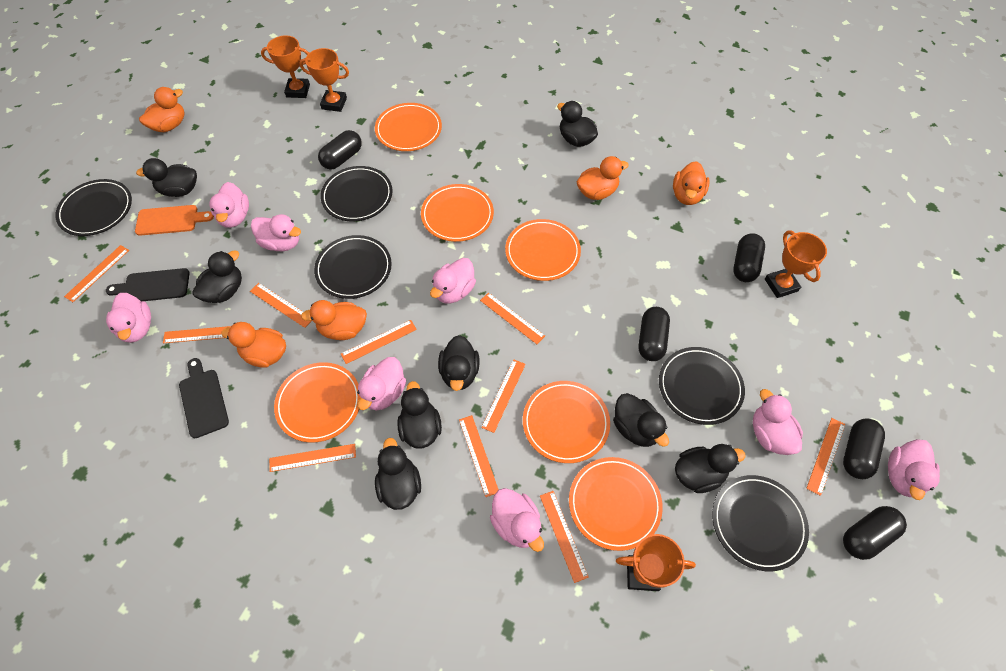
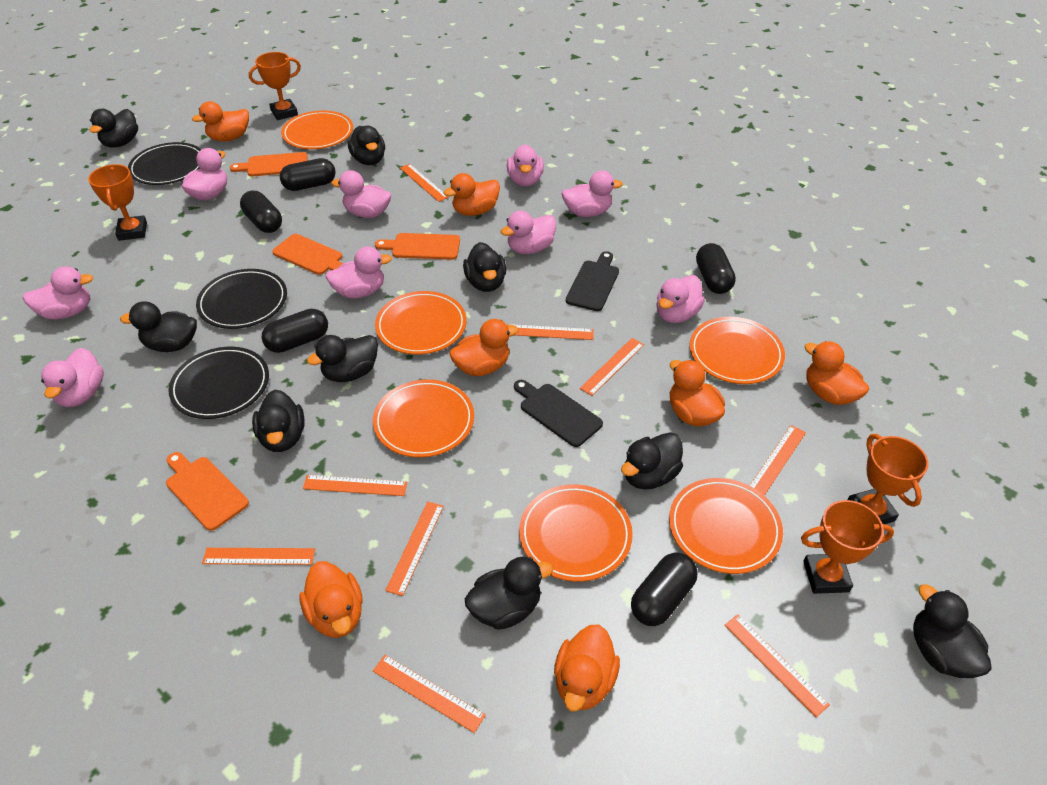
black duck: [136,158,197,197] [193,250,242,303] [375,438,421,510] [397,381,442,449] [438,335,480,391] [557,101,598,147] [613,393,669,447] [675,444,746,493] = 8 -> [90,109,138,148] [120,301,197,352] [252,390,305,452] [307,335,378,382] [348,126,385,165] [463,242,506,292] [465,557,553,630] [621,432,683,489] [913,584,991,678] = 9
black plate: [55,179,132,236] [314,235,392,299] [320,166,393,221] [659,347,745,425] [712,475,809,571] = 5 -> [128,142,201,185] [168,347,269,419] [196,269,287,329] = 3
orange cutting board: [135,205,214,236] = 1 -> [166,452,249,531] [230,152,308,176] [272,234,344,275] [375,233,460,260] = 4
orange duck: [139,87,184,132] [221,322,286,368] [301,300,367,340] [577,156,629,200] [673,161,710,205] = 5 -> [192,101,249,142] [299,561,363,638] [443,173,500,216] [450,319,519,376] [554,624,620,711] [670,360,725,427] [804,341,869,405] = 7
orange ruler: [64,245,129,302] [163,326,231,343] [250,283,312,328] [269,444,356,472] [341,320,417,364] [459,415,499,497] [480,293,545,344] [481,359,526,433] [540,491,589,583] [806,418,845,496] = 10 -> [202,548,315,565] [303,475,407,496] [373,655,486,733] [385,501,444,596] [400,164,449,202] [507,324,594,340] [580,338,644,396] [724,614,830,717] [750,425,806,496] = 9
pink duck: [106,293,151,343] [209,182,249,228] [251,214,301,251] [357,357,406,411] [430,258,476,304] [490,488,544,552] [753,389,803,455] [888,439,940,500] = 8 -> [23,266,94,319] [41,348,104,407] [182,148,227,201] [326,246,392,298] [331,170,391,218] [501,211,556,254] [507,144,544,187] [562,170,623,217] [656,275,705,323] = 9

